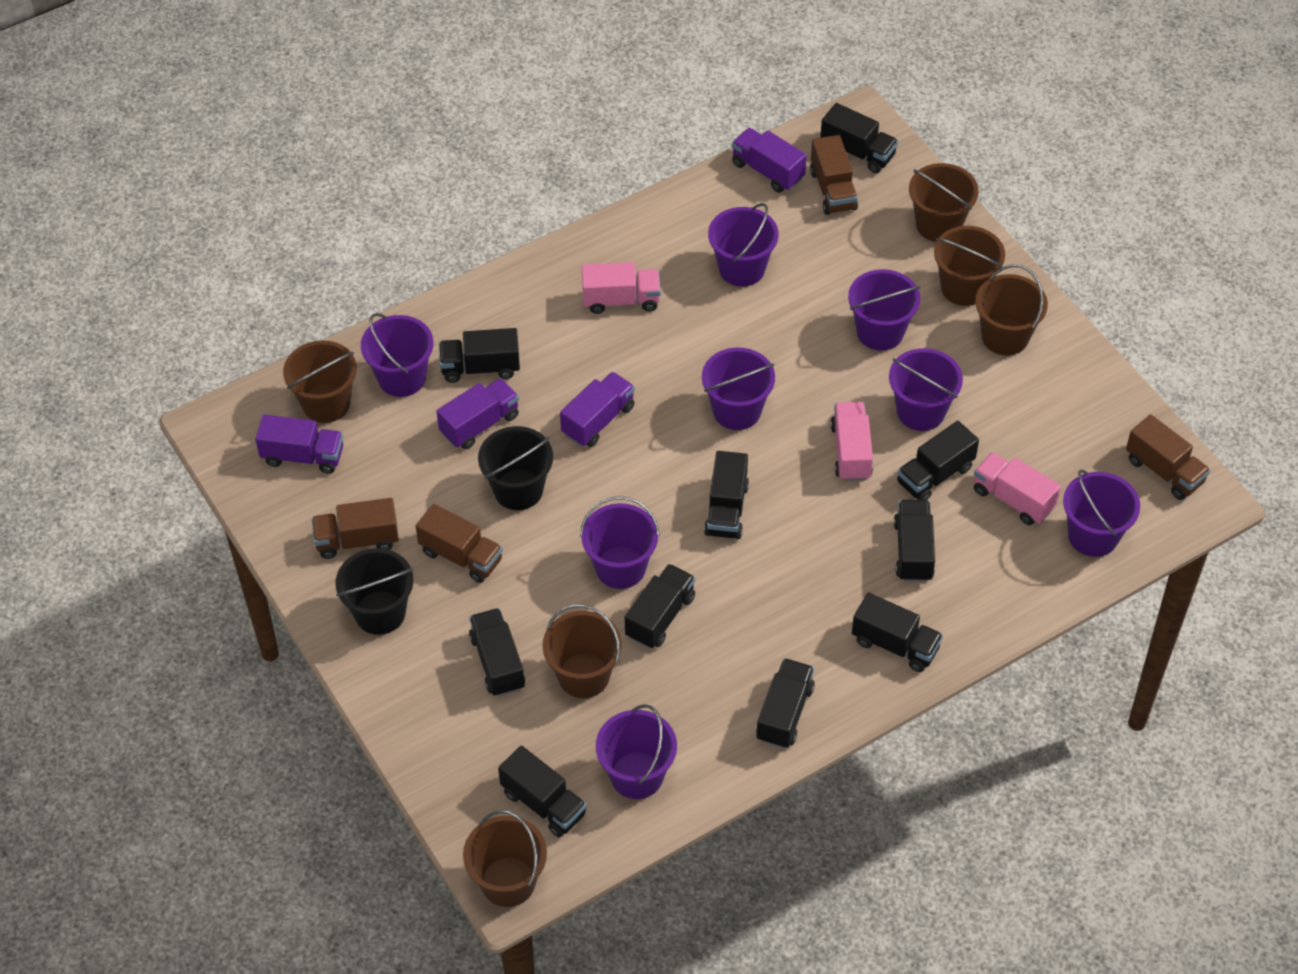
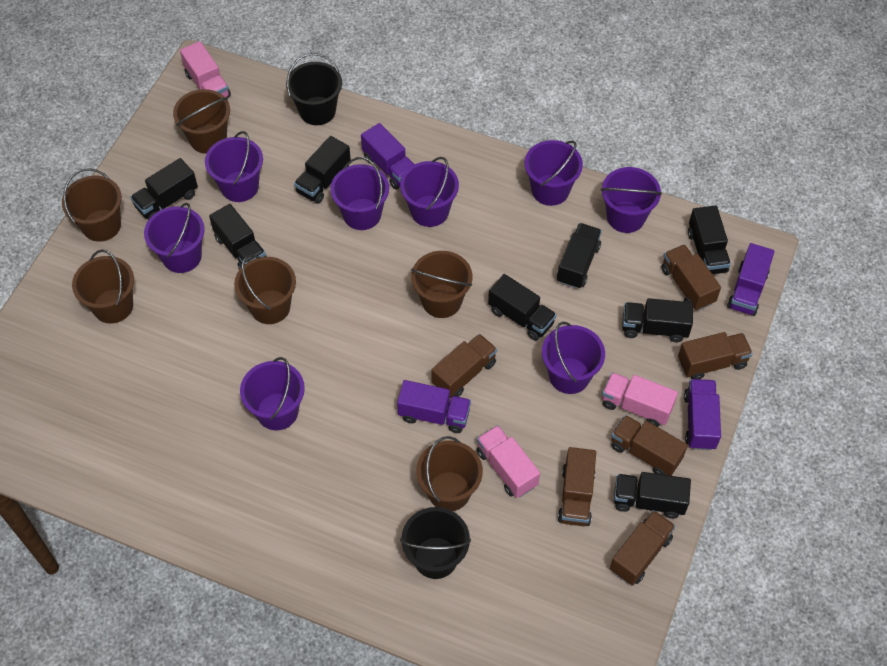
black truck: [439,328,520,383] [469,608,525,697] [498,745,587,838] [625,564,695,649] [704,451,749,539] [756,658,815,749] [820,103,898,173] [852,592,943,672] [894,500,935,582] [897,421,979,500] = 10 -> [130,158,198,220] [209,204,267,270] [294,136,351,204] [488,274,557,341] [557,223,602,289] [614,472,691,519] [622,298,693,342] [688,205,731,274] = 8
brown truck: [312,498,399,559] [416,504,503,583] [810,135,858,215] [1126,414,1210,500] = 4 -> [431,334,497,398] [558,447,596,526] [610,510,676,586] [611,415,688,476] [661,244,721,311] [678,332,753,379] = 6

